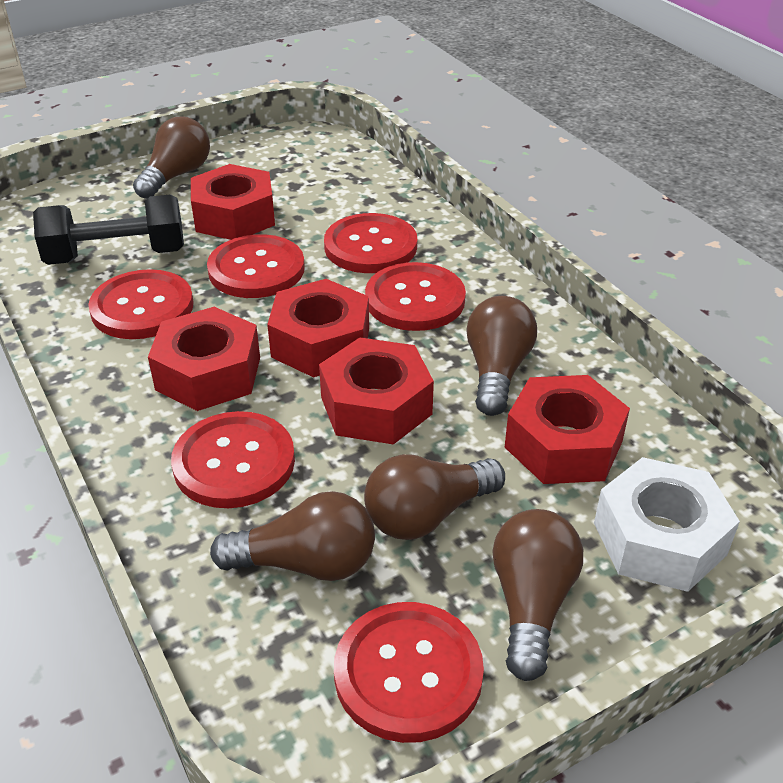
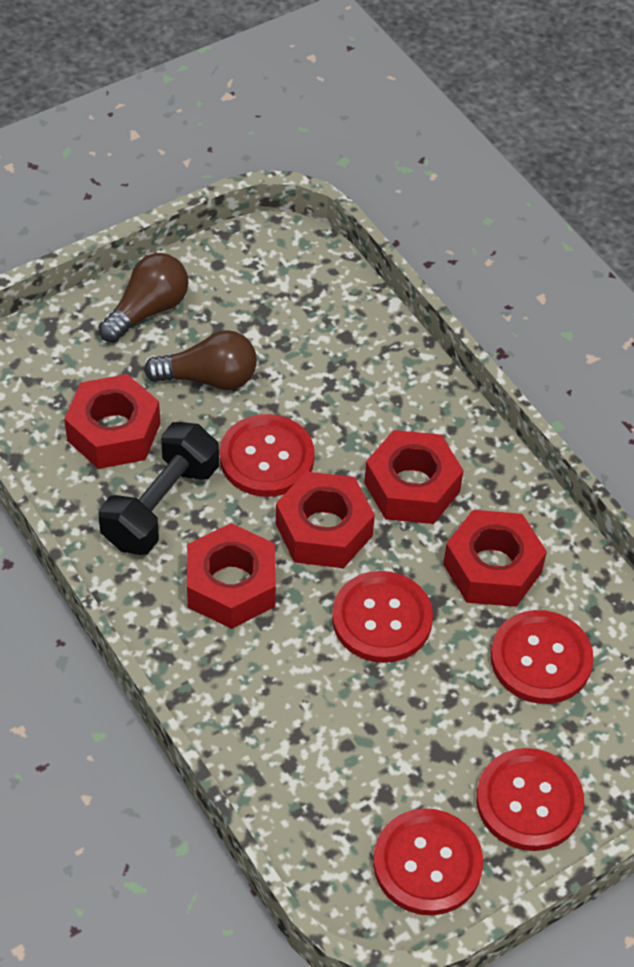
brown light bulb: [133,117,210,199] [210,491,375,581] [364,454,505,540] [466,296,537,416] [492,509,583,681] = 5 -> [99,253,189,343] [144,330,257,390] = 2
red button: [88,269,194,339] [171,411,295,508] [207,234,305,298] [324,213,417,273] [334,602,484,743] [365,262,466,331] = 6 -> [220,414,315,497] [332,571,433,663] [373,808,483,915] [476,748,584,851] [491,610,594,704] = 5
white nut: [594,457,740,592] = 1 -> none = 0

